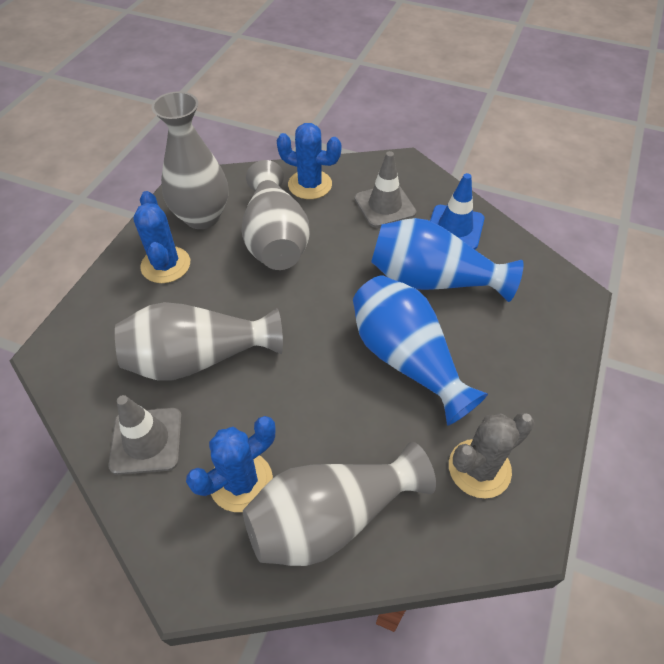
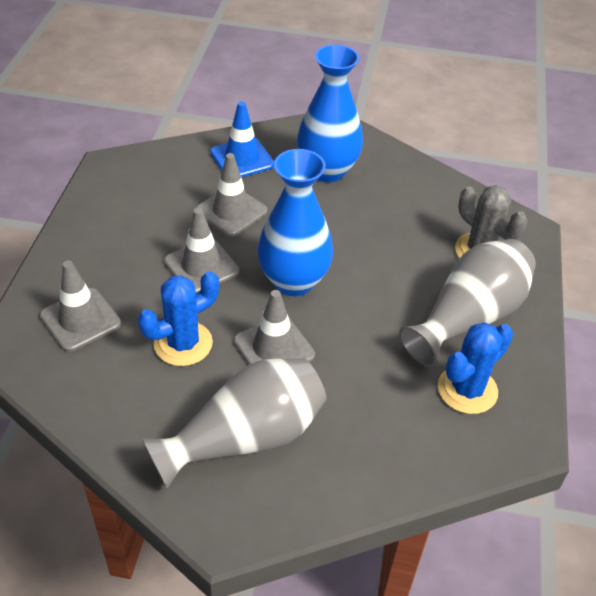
blue cactus: [133,191,190,283] [186,416,275,512] [277,123,341,199] = 3 -> [138,271,219,366] [438,322,513,414] = 2
grey traffic cone: [108,395,182,475] [354,151,416,228] = 2 -> [40,261,121,352] [164,208,239,293] [196,153,268,236] [234,290,315,364] = 4
grey vase: [115,302,283,381] [151,92,228,229] [241,160,310,270] [243,442,436,566] = 4 -> [142,358,327,489] [399,239,536,367] = 2

